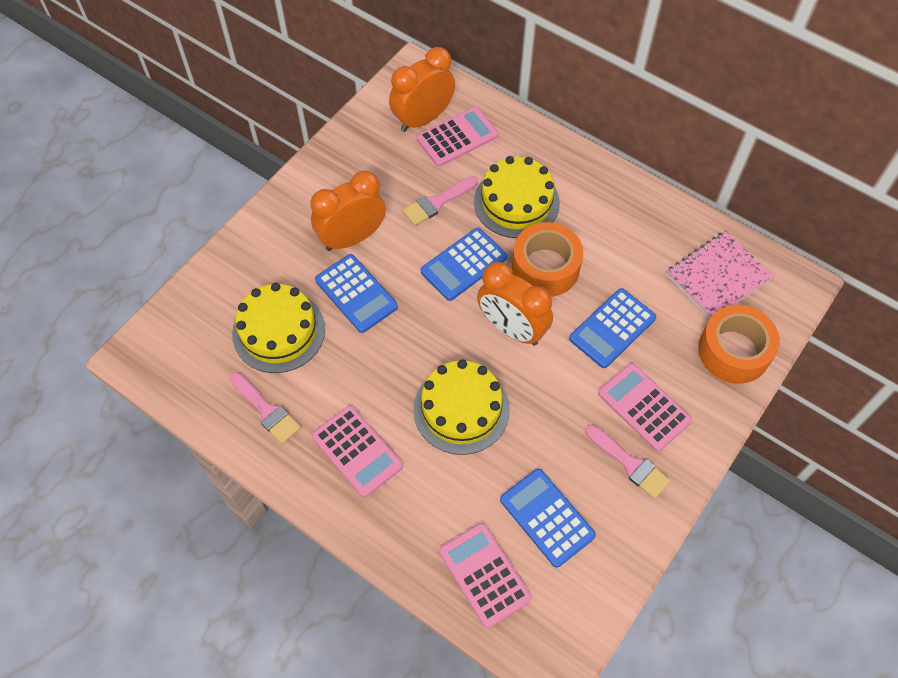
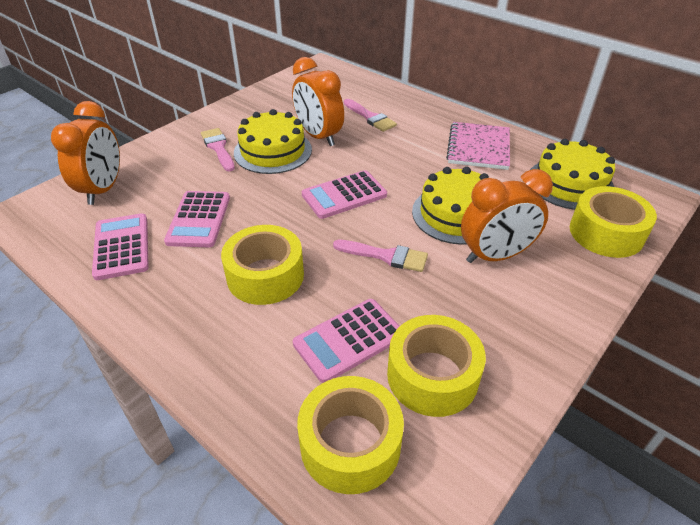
blue calculator: [315,254,398,333] [421,228,507,301] [500,469,596,568] [569,288,656,368] = 4 -> none = 0
orange tape: [512,222,583,297] [698,305,780,384] = 2 -> none = 0
yellow tape: none = 0 -> [221,225,304,305] [297,376,404,494] [387,315,486,417] [570,186,657,258] = 4

